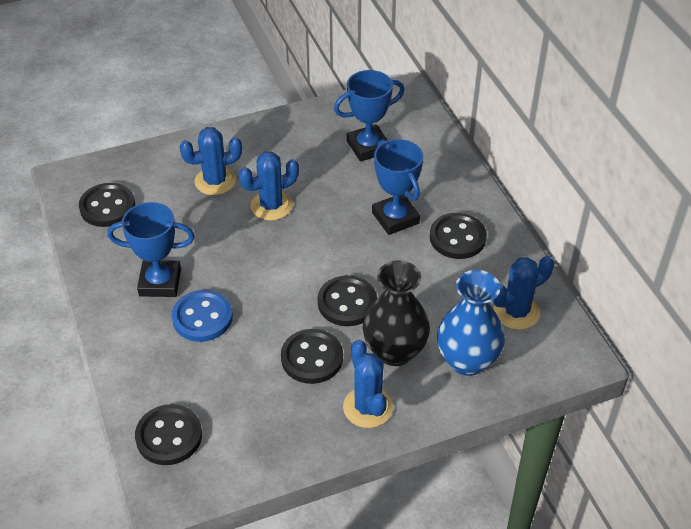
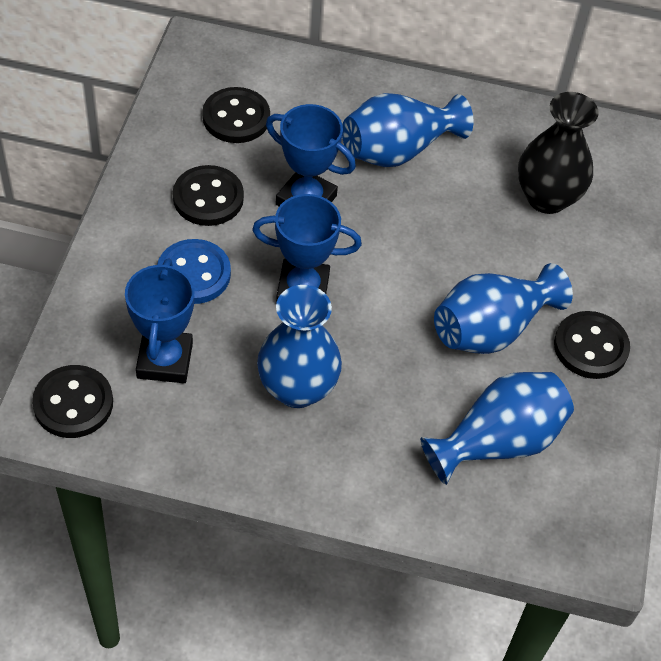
black button: [79,183,135,227] [135,404,202,465] [281,329,343,384] [318,275,377,326] [430,213,487,259] = 5 -> [32,365,113,438] [173,165,244,226] [203,87,270,143] [554,311,630,379] = 4
blue cactus: [180,127,242,195] [238,151,299,220] [343,340,393,428] [492,256,554,330] = 4 -> none = 0
blue vase: [437,270,505,376] = 1 -> [257,285,342,408] [342,93,474,167] [420,372,574,485] [434,263,573,354] = 4

